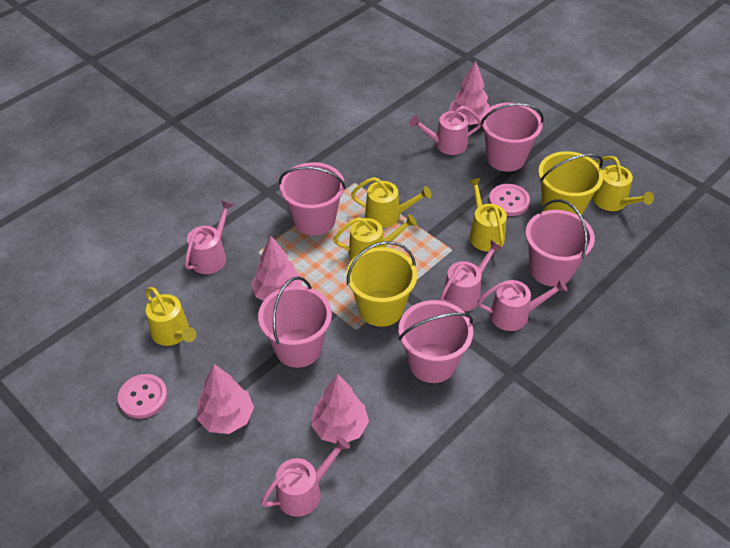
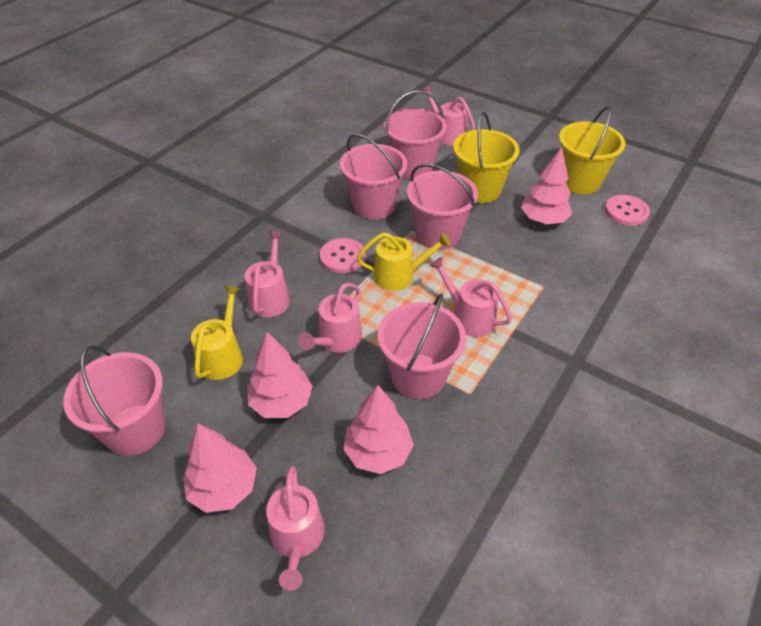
yellow watering can: [145,287,197,346] [334,214,417,260] [351,177,432,228] [469,178,507,251] [593,156,654,211] = 5 -> [191,285,243,380] [357,233,451,291] = 2

